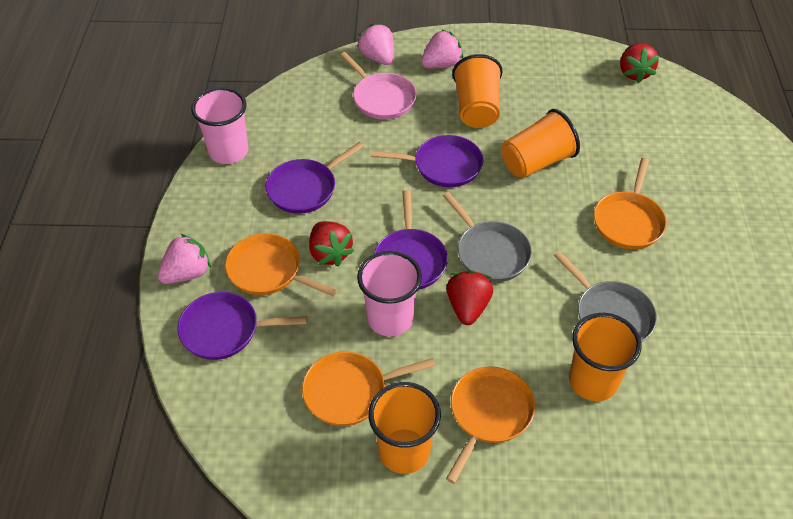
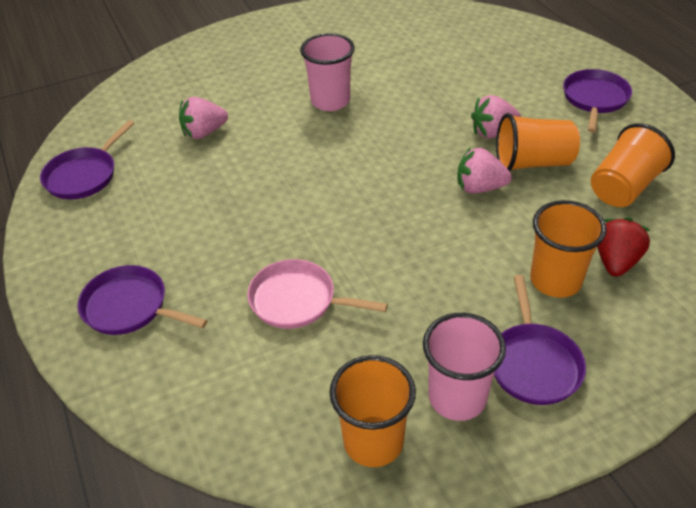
grey pan: [443,192,532,282] [554,251,657,342] = 2 -> none = 0
orange pan: [225,233,337,297] [302,352,436,426] [446,367,535,484] [594,158,667,249] = 4 -> none = 0
red strawberry: [309,221,354,266] [446,270,493,325] [620,43,659,83] = 3 -> [597,217,650,277] = 1

